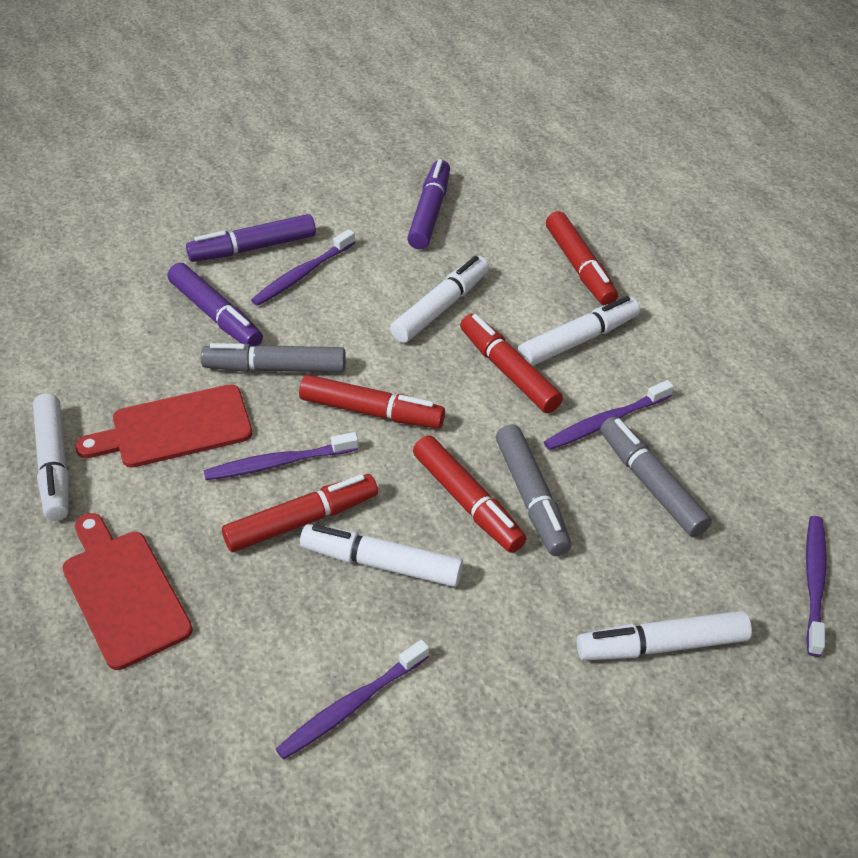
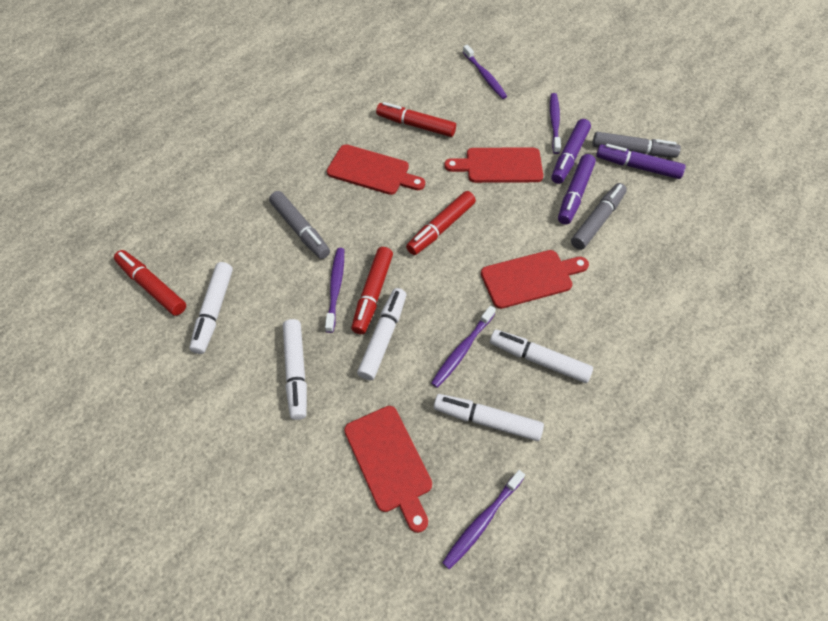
red cutting board: [63,513,193,670] [75,384,252,468] = 2 -> [327,144,425,195] [344,406,432,533] [444,147,543,183] [481,250,589,309] = 4
red marker: [222,474,378,552] [299,375,445,428] [413,436,526,553] [460,313,563,413] [546,211,618,305] = 5 -> [114,250,186,316] [351,247,393,334] [376,102,456,137] [406,191,476,255] = 4

